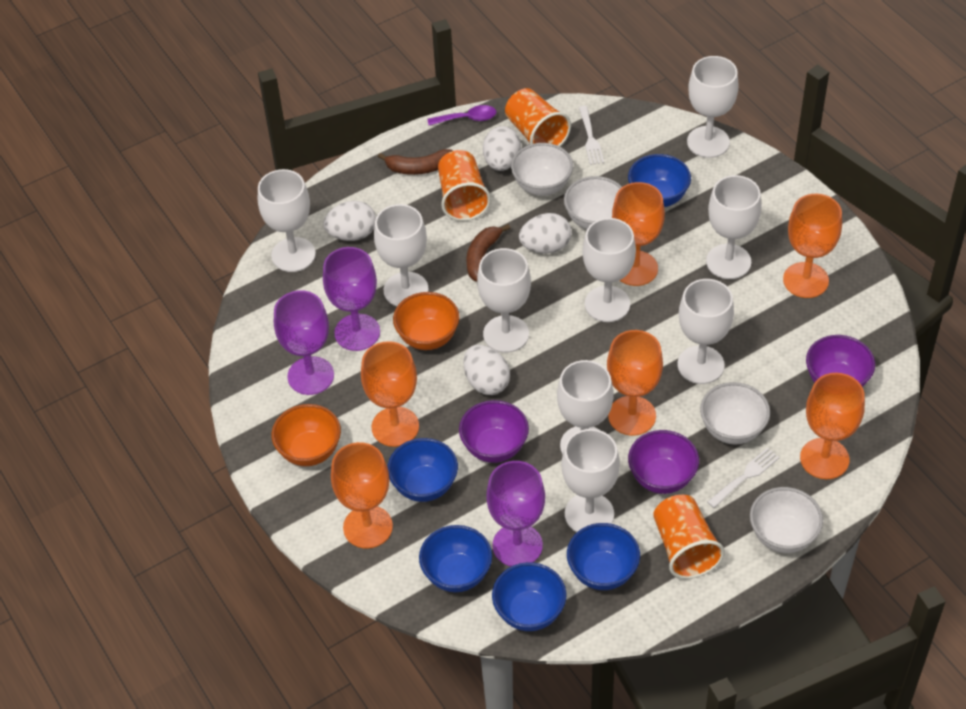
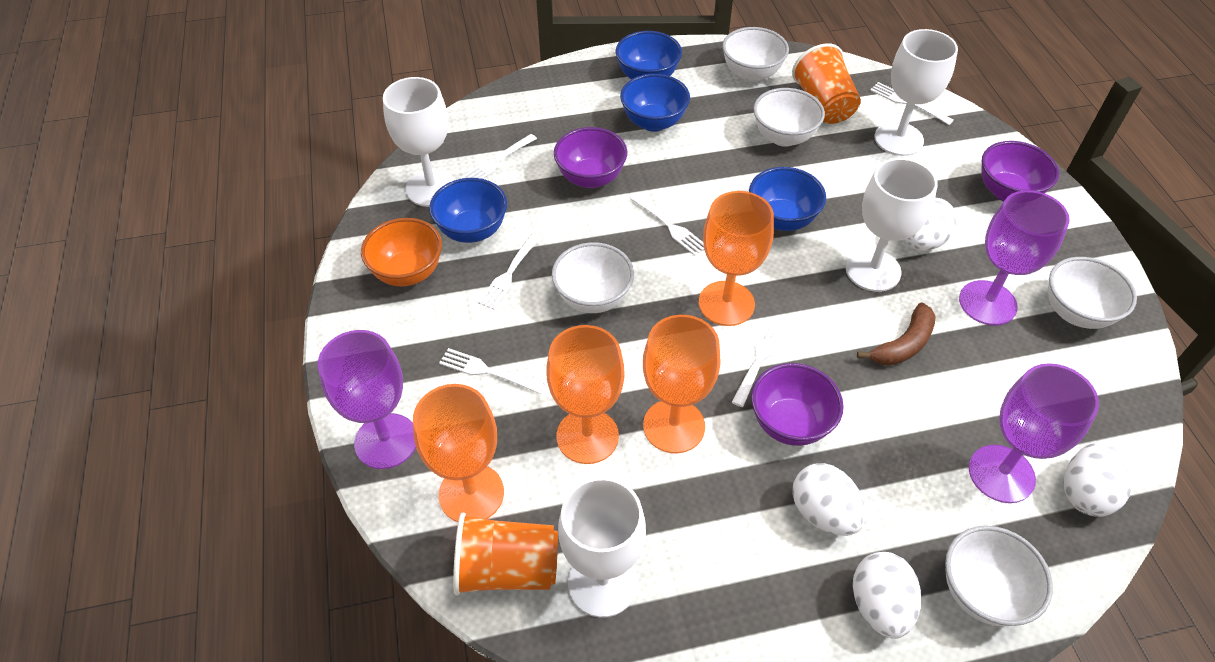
blue bowl: [388,438,458,502] [419,525,492,592] [492,562,566,631] [567,523,640,590] [628,154,691,207] = 5 -> [429,178,507,243] [616,31,682,79] [620,74,690,132] [749,167,826,231] = 4
brown banana: [378,149,452,175] [466,224,510,282] = 2 -> [857,302,936,366] = 1
orange bowl: [271,404,341,466] [393,292,459,350] = 2 -> [361,218,442,286] = 1
orange cup: [438,150,491,221] [505,88,571,147] [653,495,725,579] = 3 -> [453,512,558,596] [792,43,861,124] = 2
orange goblet: [331,442,393,549] [361,341,419,447] [607,330,663,436] [612,182,665,286] [783,194,842,298] [800,373,865,479] = 6 -> [413,384,504,522] [546,325,625,464] [643,315,721,453] [699,191,774,326] = 4
purple spoon: [427,105,496,125] = 1 -> none = 0
white bowl: [511,143,573,196] [564,176,622,229] [700,382,770,444] [750,487,823,553] = 4 -> [552,242,634,313] [722,27,789,82] [753,88,825,147] [945,526,1053,627] [1048,257,1137,329] = 5
white fork: [579,106,604,165] [707,448,780,508] = 2 -> [439,348,546,394] [460,134,537,179] [478,233,541,309] [631,194,704,256] [732,321,786,407] [870,82,954,125] = 6
white goblet: [258,169,316,272] [374,204,429,306] [477,248,531,353] [557,360,614,455] [561,429,620,532] [582,218,636,322] [678,279,734,384] [687,56,739,158] [706,175,762,279] = 9 -> [383,77,455,207] [558,477,646,618] [846,158,938,292] [874,29,958,156] = 4

